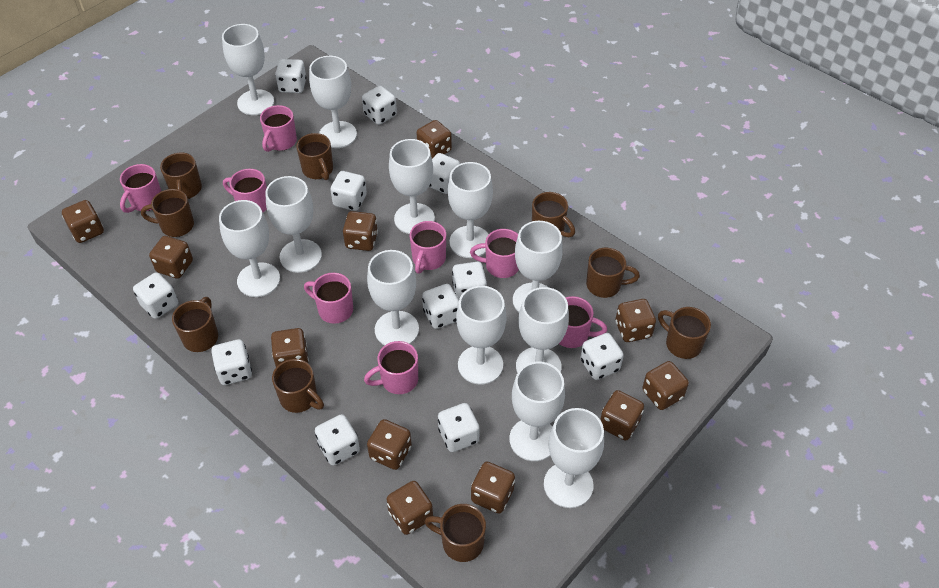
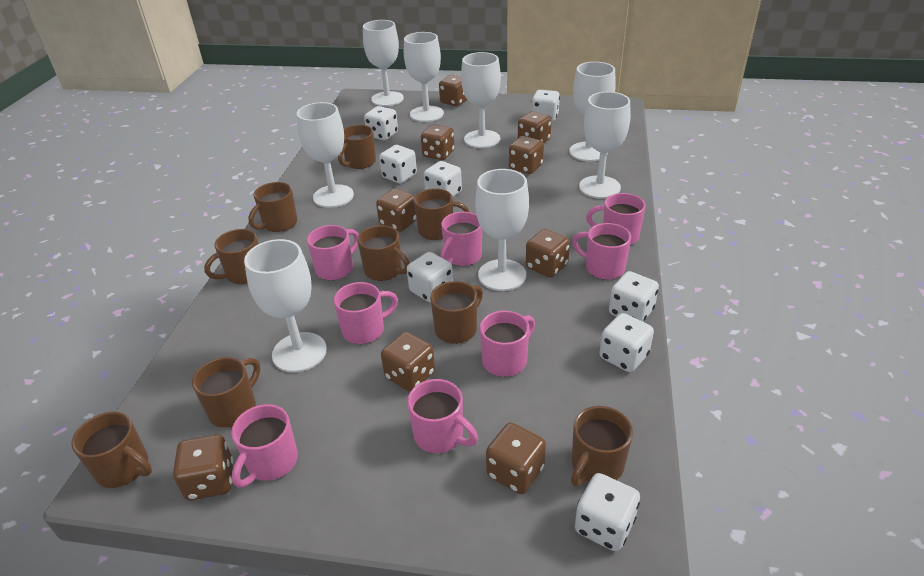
brown dice: [62,200,104,243] [149,236,193,279] [271,328,309,367] [343,211,378,251] [367,419,412,470] [386,481,433,535] [417,120,452,159] [471,462,515,514] [600,390,644,441] [616,299,656,342] [642,361,689,410] = 11 -> [173,434,233,500] [376,189,417,232] [381,332,435,392] [421,124,455,160] [439,75,467,106] [486,422,546,494] [509,136,544,174] [518,111,551,143] [526,229,570,278] = 9
white dice: [133,272,178,319] [211,339,252,385] [275,59,307,93] [315,414,360,466] [330,171,367,211] [362,86,397,125] [422,284,459,329] [429,153,460,194] [438,403,480,452] [452,262,487,300] [580,333,624,380] = 11 -> [364,106,398,140] [379,145,417,184] [407,252,453,303] [424,161,462,197] [531,90,560,122] [575,473,640,551] [599,313,654,372] [609,271,659,322] = 8
white goblet: [219,200,280,297] [222,24,274,115] [265,176,322,273] [309,56,357,148] [367,250,419,345] [389,139,435,234] [448,162,493,258] [456,286,506,385] [509,362,565,461] [513,221,563,312] [516,287,569,373] [544,408,604,508] = 12 -> [244,239,327,373] [297,102,354,208] [363,20,404,106] [404,32,444,122] [461,52,501,148] [475,169,529,291] [569,62,616,162] [579,92,630,199] = 8

